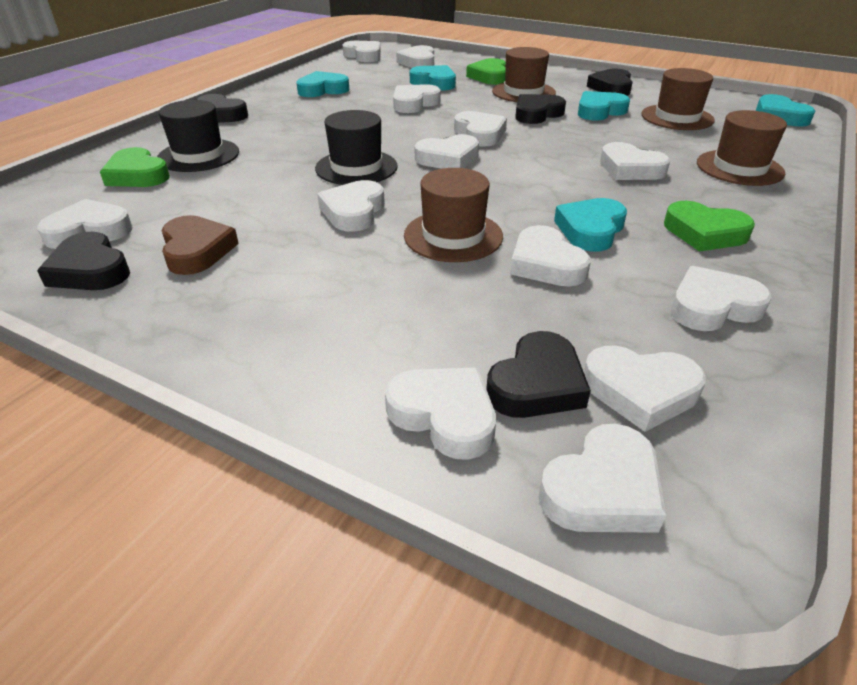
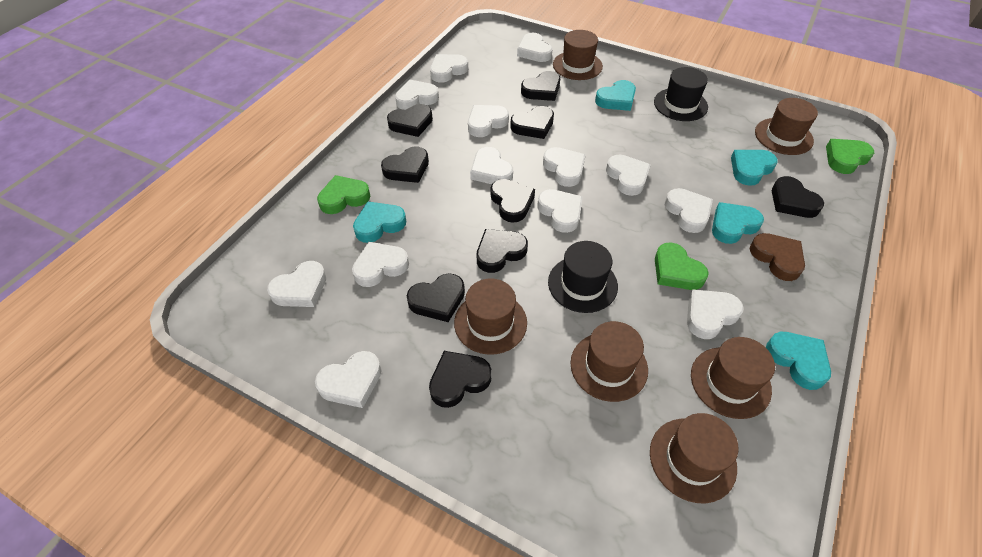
black heart: [37,232,130,290] [197,94,248,123] [486,331,591,418] [515,94,566,124] [587,69,633,96] = 5 -> [381,147,429,183] [387,104,433,137] [407,273,465,322] [429,351,492,408] [477,229,528,273] [491,179,535,223] [510,106,554,139] [521,71,560,101] [772,176,824,218] = 9
brown hat: [404,168,503,262] [492,47,556,102] [641,68,714,130] [697,110,787,186] = 4 -> [454,278,527,355] [553,30,603,80] [571,321,648,402] [650,413,739,503] [691,337,775,419] [755,98,818,155] = 6

